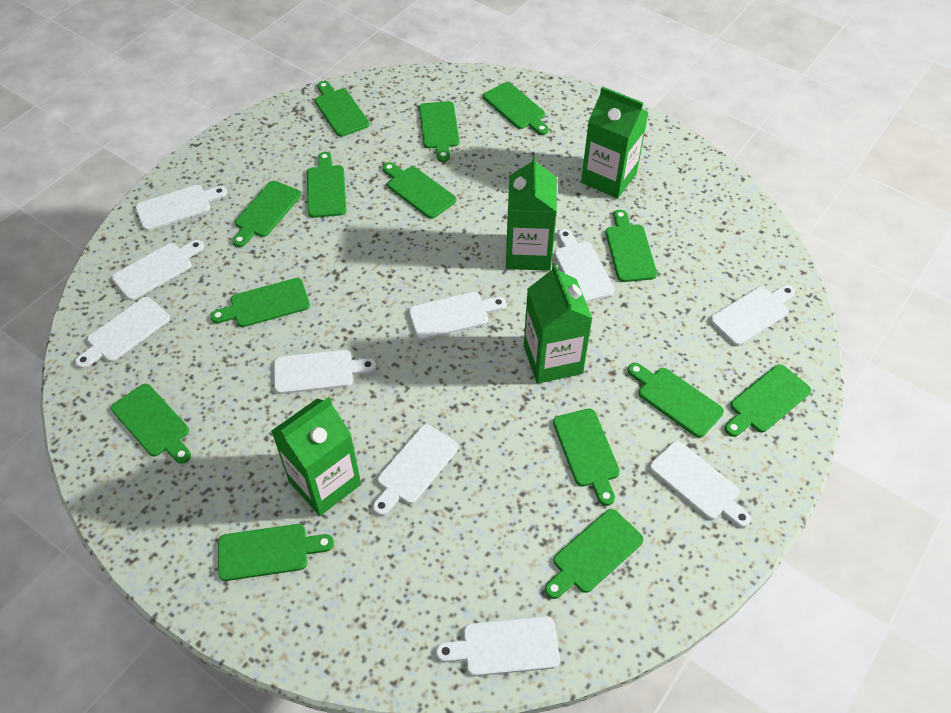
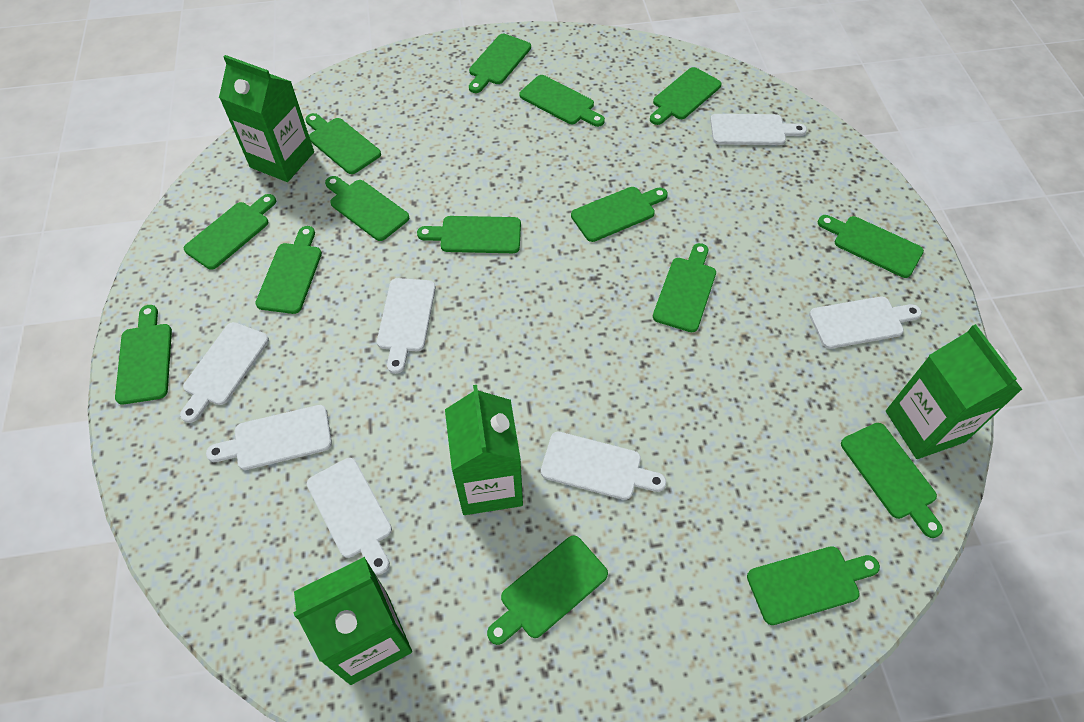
green cutting board: [111,384,191,464] [210,278,310,327] [218,524,334,581] [232,181,301,247] [307,152,346,218] [315,81,370,137] [382,162,456,219] [419,101,460,162] [483,82,549,135] [545,509,644,599] [553,408,620,506] [606,210,657,282] [628,363,724,438] [725,364,811,437] = 14 -> [115,305,172,405] [184,194,276,270] [255,226,322,314] [305,113,381,174] [325,176,409,241] [417,216,521,253] [469,34,531,93] [487,536,608,645] [520,75,605,127] [571,187,668,242] [650,67,721,125] [653,243,716,332] [747,546,880,625] [818,215,924,278] [841,423,943,538] = 15
white cutting board: [75,297,170,369] [112,240,204,300] [135,185,227,231] [274,350,376,394] [373,424,458,516] [409,292,506,340] [436,616,560,676] [554,229,615,302] [649,441,751,528] [710,285,795,345] = 10 -> [180,322,269,423] [206,405,332,470] [307,458,392,575] [377,278,436,374] [541,432,666,500] [710,114,807,145] [809,297,922,349] = 7

